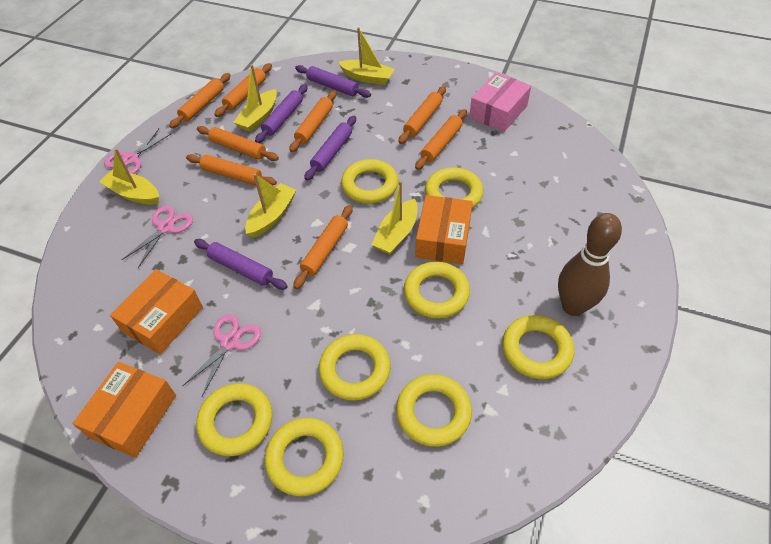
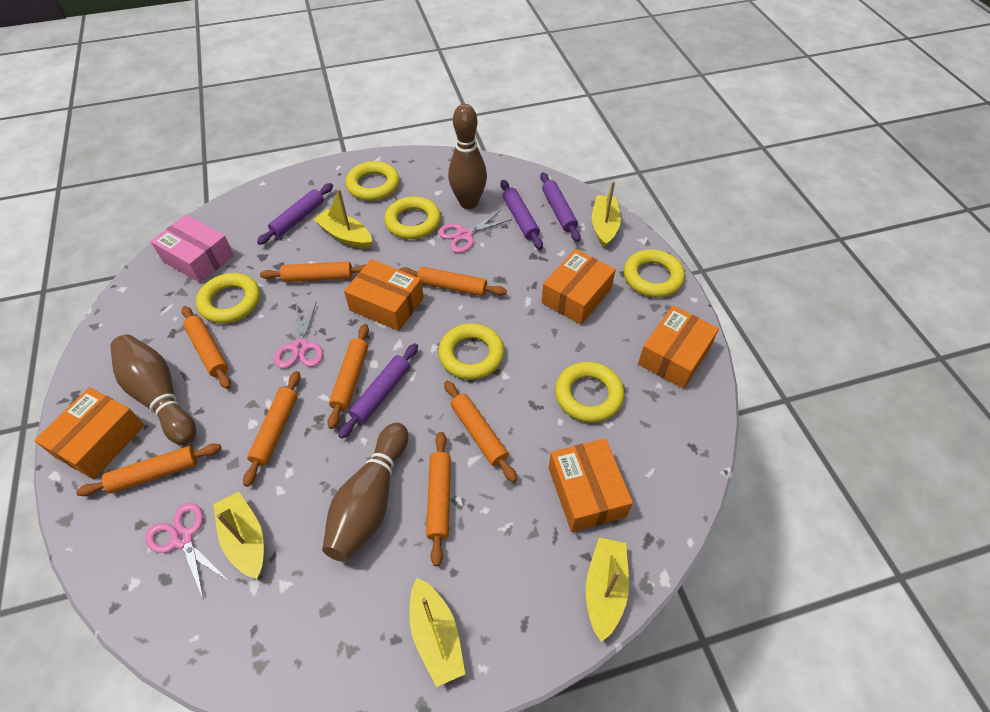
brown bowling pin: [558,213,622,316] = 1 -> [110,334,196,445] [322,423,408,562] [448,104,487,209] = 3
orange box: [73,362,176,458] [110,269,203,355] [416,195,473,264] = 3 -> [34,387,144,479] [344,259,424,331] [541,249,616,324] [549,438,633,532] [638,306,719,389] = 5
yellow ring: [196,383,273,456] [265,418,344,496] [319,334,391,401] [341,159,398,204] [396,374,472,447] [404,262,470,319] [425,167,483,208] [502,315,574,379] = 8 -> [196,273,260,324] [346,161,400,201] [384,196,441,239] [438,323,504,380] [555,362,624,423] [624,249,685,298] = 6

